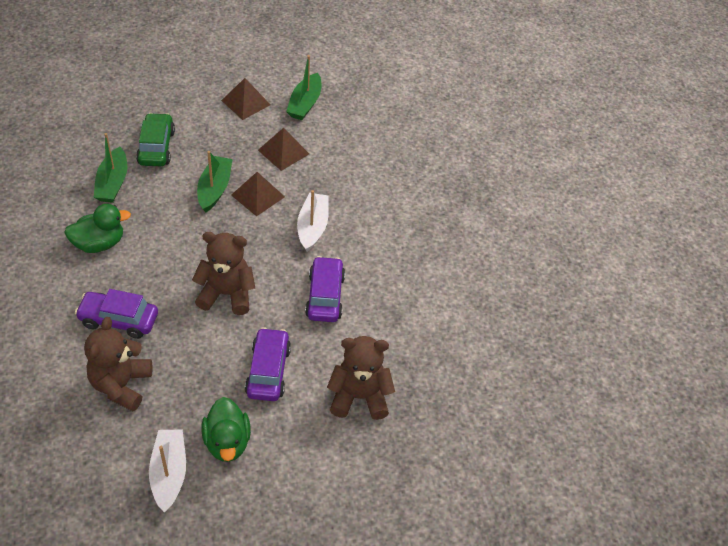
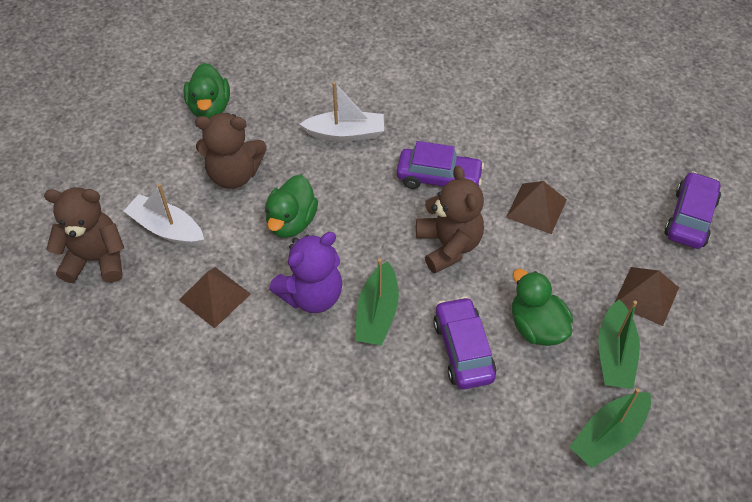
green car: [136,113,175,166] = 1 -> none = 0
green duck: [64,204,131,253] [202,397,251,462] = 2 -> [184,63,230,118] [265,175,318,238] [512,269,573,346] = 3
purple teddy bear: none = 0 -> [269,232,342,313] = 1

